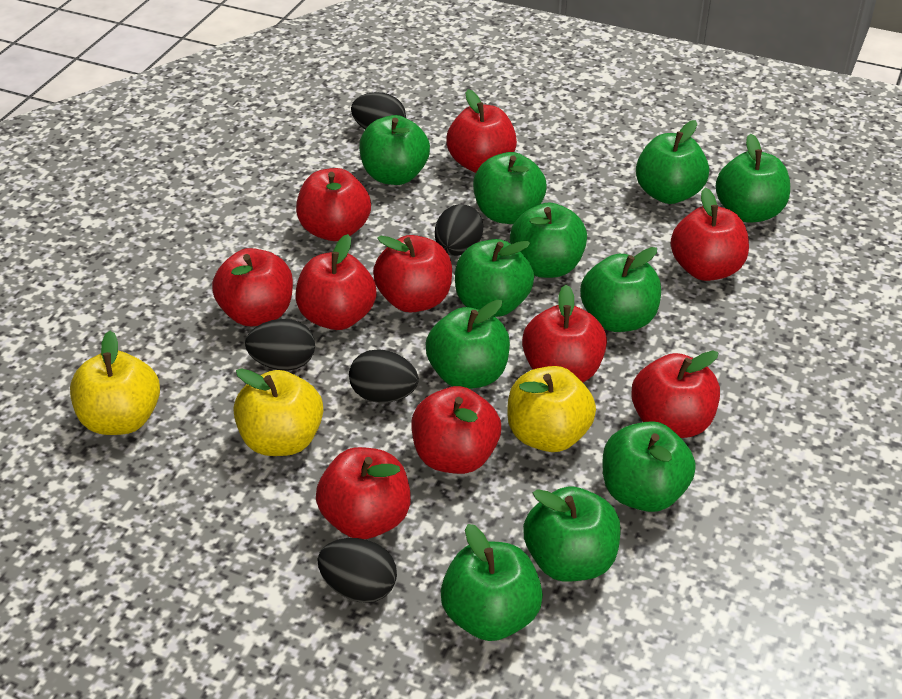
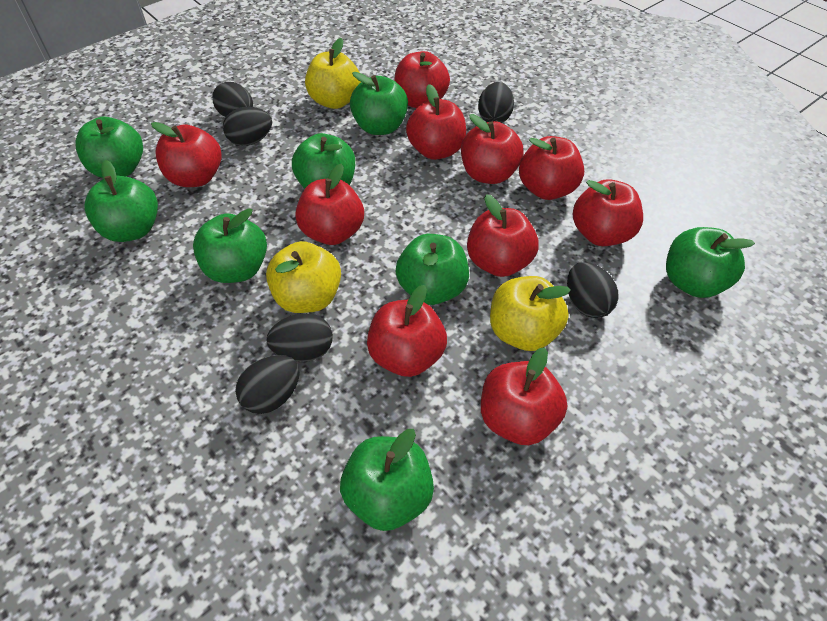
black egg: [245,319,315,371] [318,538,397,603] [349,349,419,403] [351,92,406,129] [435,204,483,256] = 5 -> [212,82,253,117] [223,107,272,146] [235,355,300,414] [266,313,333,362] [478,82,514,123] [567,262,618,318] = 6
green apple: [359,115,430,185] [426,300,510,389] [440,524,543,641] [455,239,534,317] [473,152,547,224] [510,202,587,278] [523,486,621,582] [580,247,661,332] [603,421,696,512] [636,120,709,204] [716,133,790,223] = 11 -> [75,117,143,178] [85,160,158,242] [193,208,267,283] [292,133,355,189] [340,429,434,531] [350,72,408,135] [396,234,469,305] [666,227,755,298] = 8

